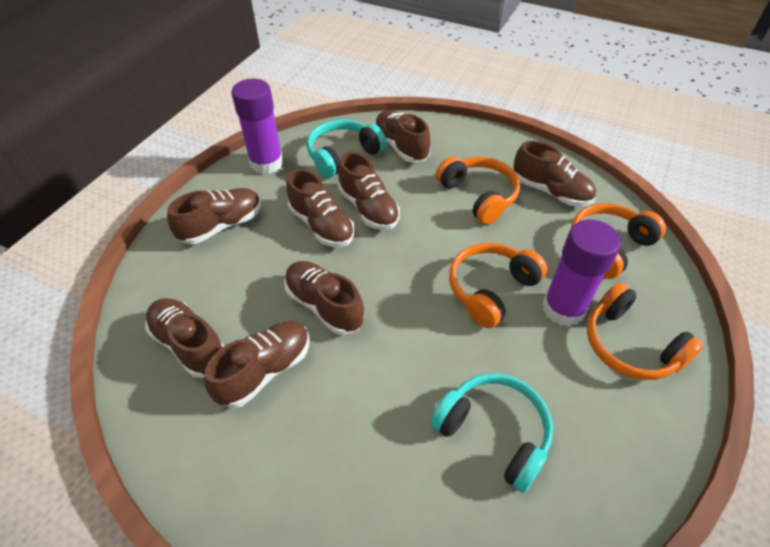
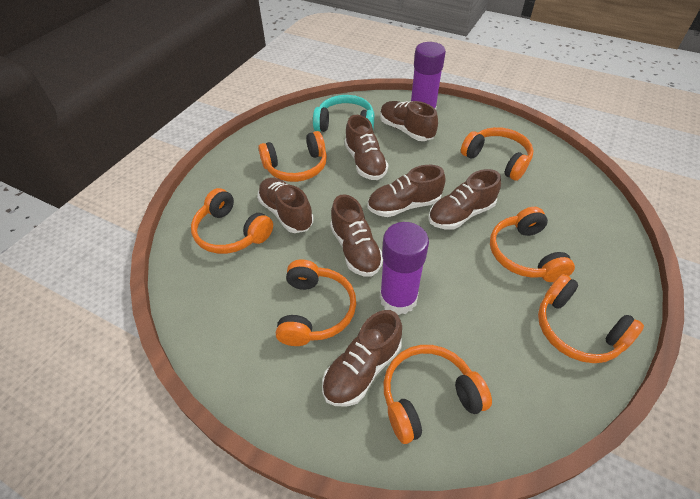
brown shoe: [145,298,224,378] [167,188,261,244] [204,321,310,408] [284,261,364,335] [286,169,355,247] [338,152,400,230] [375,110,430,163] [513,141,596,206] = 8 -> [257,178,314,233] [322,310,402,407] [330,194,383,277] [345,115,388,180] [368,165,446,217] [380,101,438,141] [428,169,501,230] = 7
orange headphones: [436,156,520,224] [449,243,547,328] [571,203,666,279] [587,283,704,380] = 4 -> [191,188,273,254] [258,131,327,182] [276,259,356,346] [384,345,492,444] [461,127,534,181] [490,207,575,282] [538,274,644,363] = 7
turquoise headphones: [307,119,386,178] [430,374,553,493] = 2 -> [313,95,374,132] = 1

